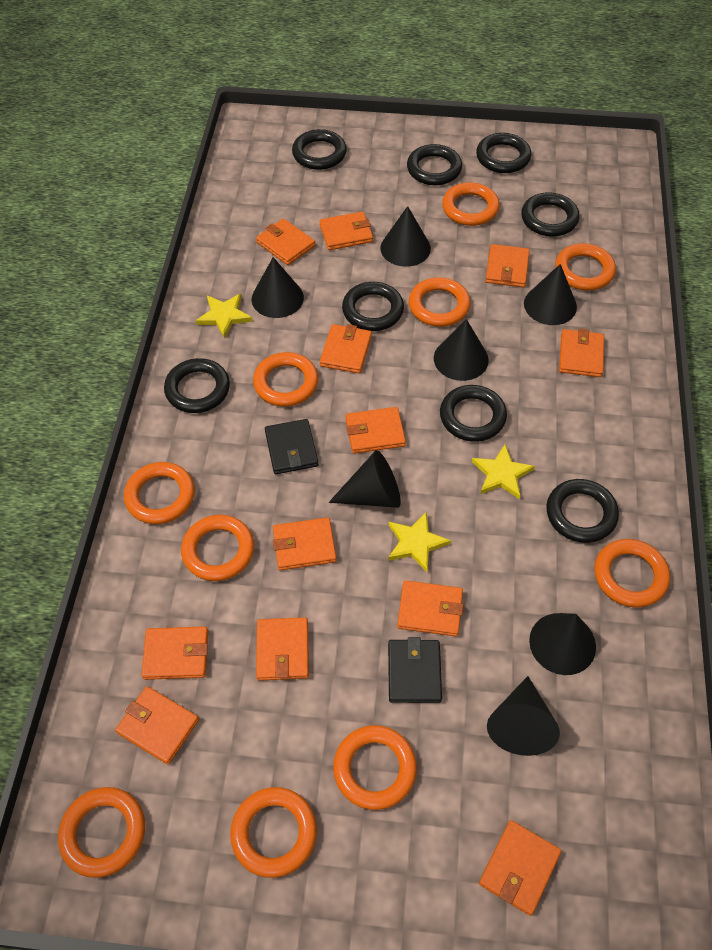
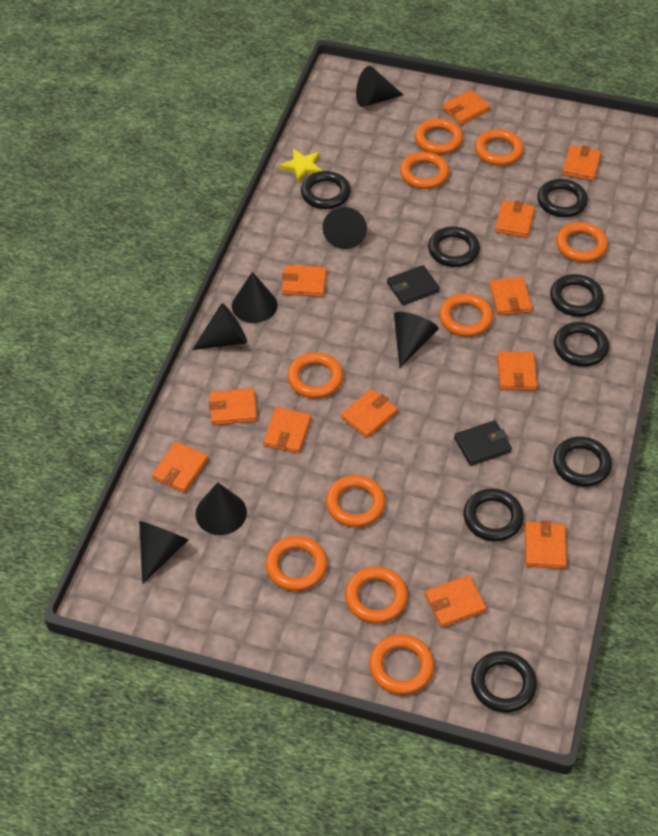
yellow star: [196,294,253,339] [388,512,451,572] [472,444,535,499] = 3 -> [279,149,322,182] = 1

